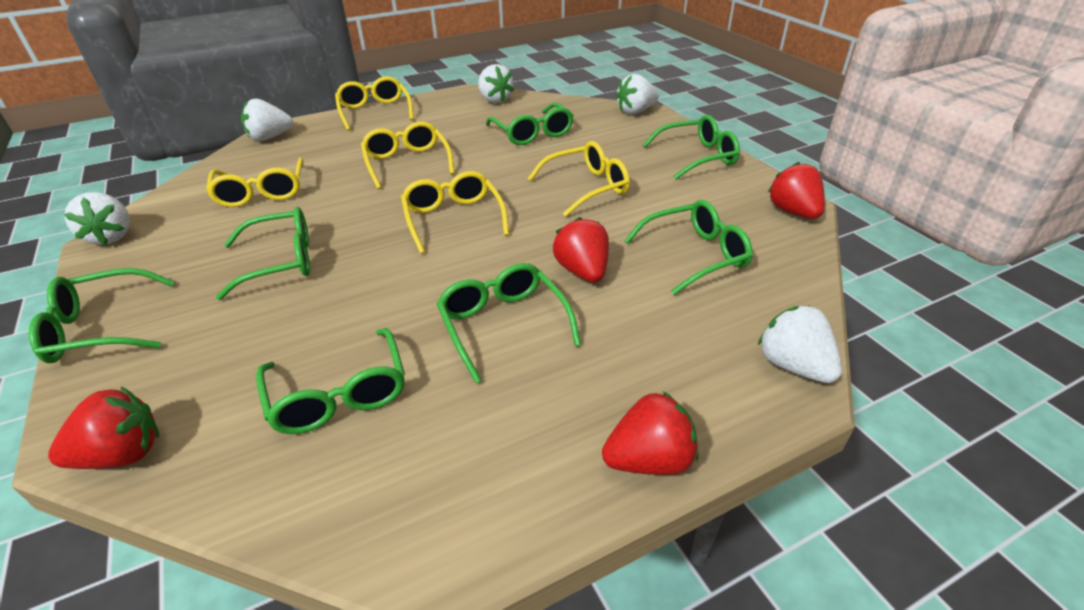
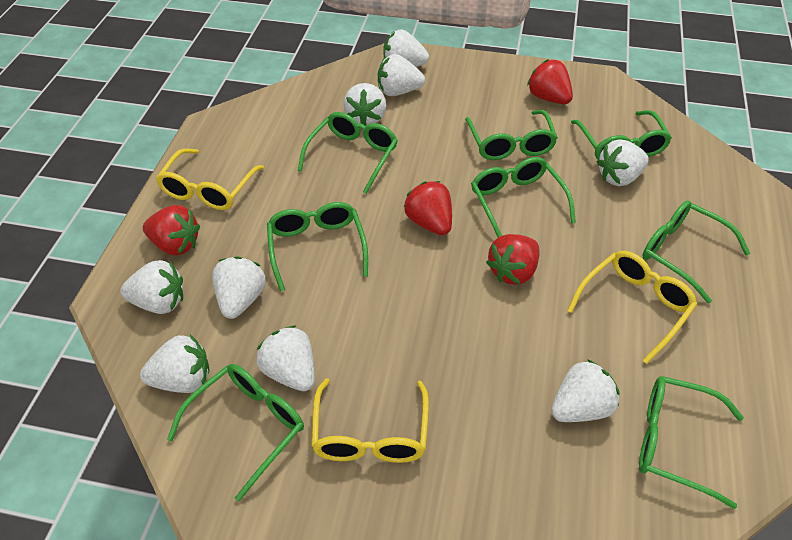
green glasses: [29,268,175,363] [216,207,310,300] [256,328,405,434] [437,263,581,383] [486,103,574,145] [624,200,753,295] [643,115,740,180] = 7 -> [167,364,304,502] [267,202,368,291] [298,112,398,194] [465,110,558,160] [471,157,576,237] [571,110,672,159] [639,376,744,509] [642,200,750,304] = 8
white strawberry: [64,192,130,245] [241,99,293,141] [478,64,514,103] [616,74,659,115] [758,306,842,383] = 5 -> [120,260,183,314] [140,335,210,393] [212,256,266,319] [256,325,315,391] [344,83,387,126] [378,54,425,96] [383,29,429,67] [551,359,620,422] [597,139,649,186] = 9
yellow glasses: [206,158,303,207] [335,77,414,131] [361,122,455,189] [401,171,509,254] [527,141,630,217] = 5 -> [156,148,264,210] [311,379,429,463] [567,251,697,364] = 3

